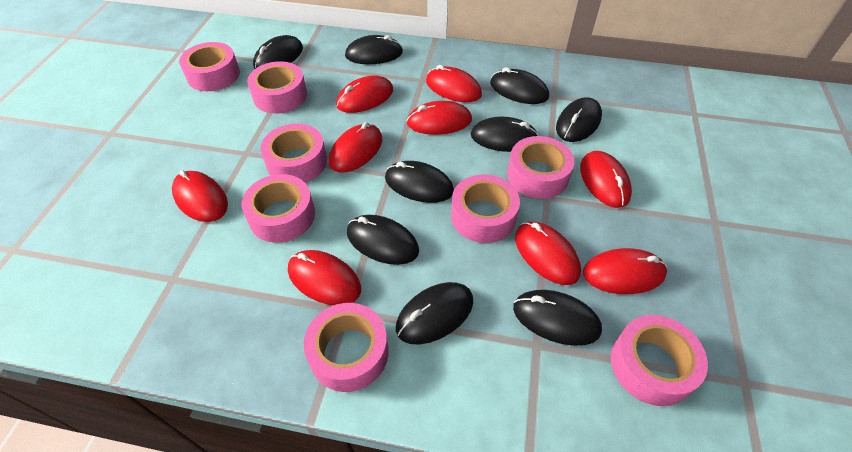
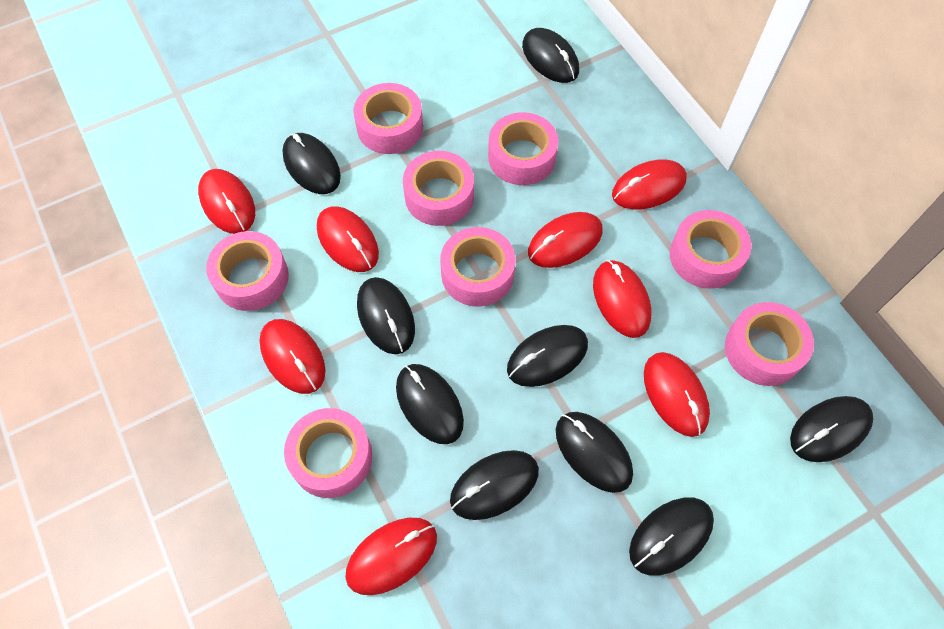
red mouse: [172,170,228,222] [288,250,361,305] [329,122,382,172] [336,76,393,113] [407,101,472,135] [426,65,482,102] [515,222,581,285] [580,151,632,208] [583,248,667,294] = 9 -> [198,169,255,234] [260,319,326,394] [317,206,379,272] [345,518,437,595] [528,212,603,268] [593,260,651,338] [612,159,687,210] [644,352,710,437] = 8

